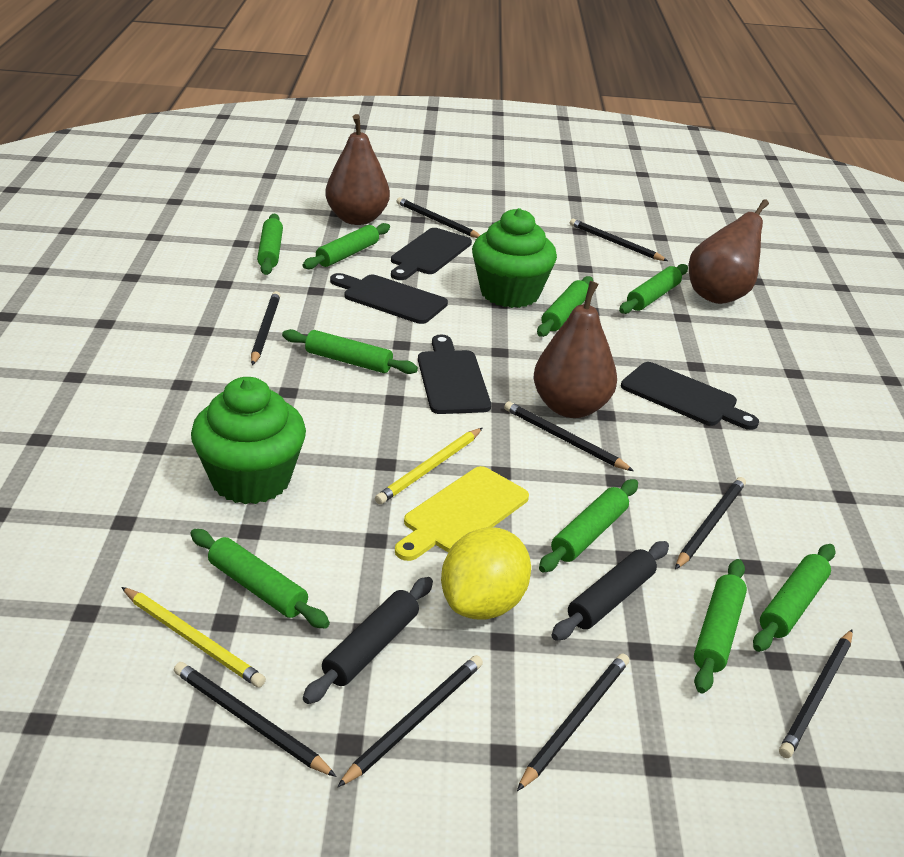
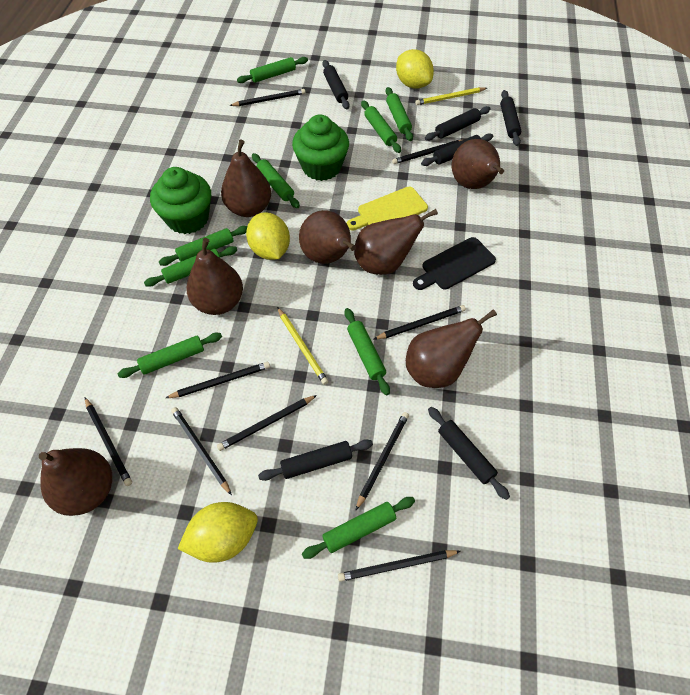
black cutting board: [330,273,448,324] [391,228,472,280] [418,334,491,414] [621,362,759,430] = 4 -> [413,237,496,290] = 1
black rolling pin: [303,577,433,704] [551,541,669,641] = 2 -> [258,439,373,481] [322,60,350,109] [421,134,493,166] [425,106,491,141] [428,407,510,500] [500,90,521,146] = 6
brown pear: [325,114,390,225] [534,281,617,418] [689,199,769,304] = 3 -> [38,448,112,516] [186,238,243,315] [221,139,271,217] [299,210,356,264] [354,209,438,275] [406,309,497,388] [452,139,504,189] = 7
yellow lemon: [441,527,531,620] = 1 -> [178,502,258,563] [246,212,290,260] [396,49,434,89] = 3

